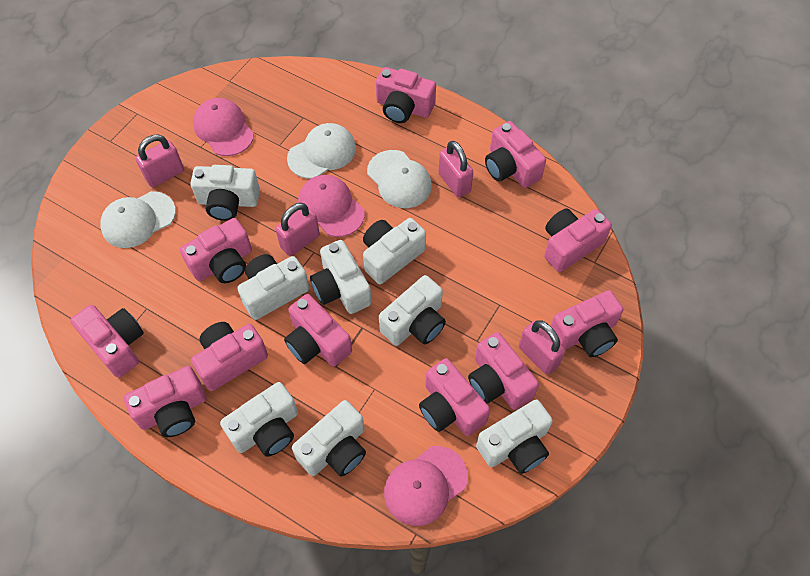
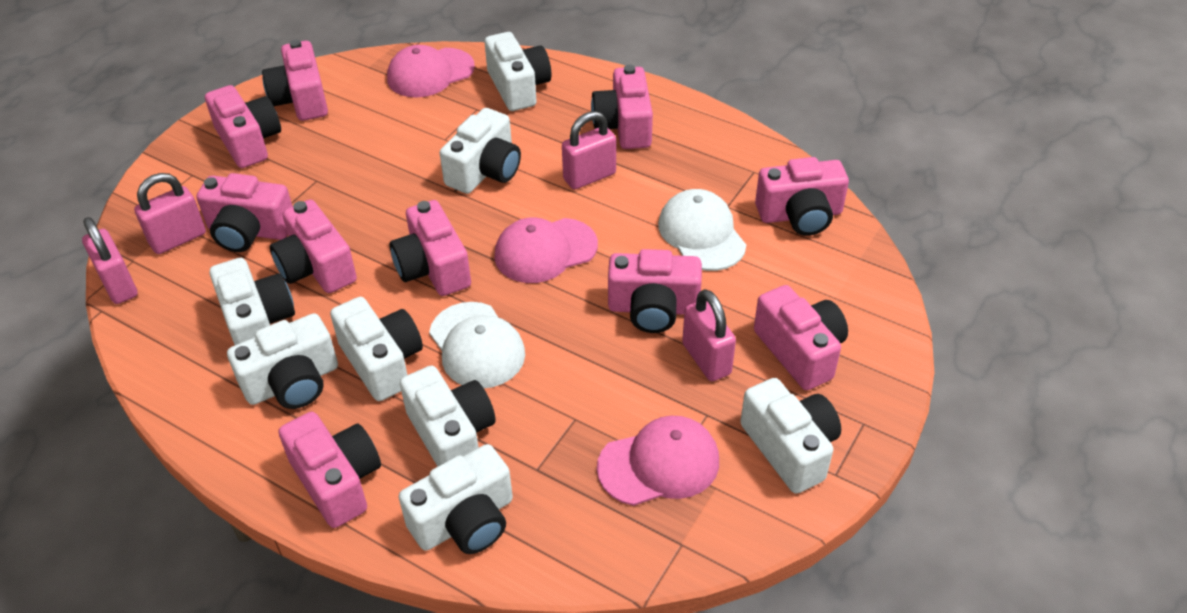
pink camera: [70,305,144,378] [124,366,207,437] [180,218,252,283] [191,322,268,391] [284,294,352,367] [376,67,436,123] [419,358,490,436] [468,332,539,410] [485,121,546,188] [544,209,612,272] [550,290,623,357] = 11 -> [196,173,292,252] [205,85,281,168] [262,39,328,121] [270,199,357,293] [279,412,381,528] [390,200,471,296] [591,65,653,149] [608,249,702,333] [754,285,848,390] [755,157,849,236] = 10
white cap: [100,191,176,248] [287,123,356,179] [367,150,432,208] = 3 -> [429,302,525,388] [658,189,746,271] = 2

